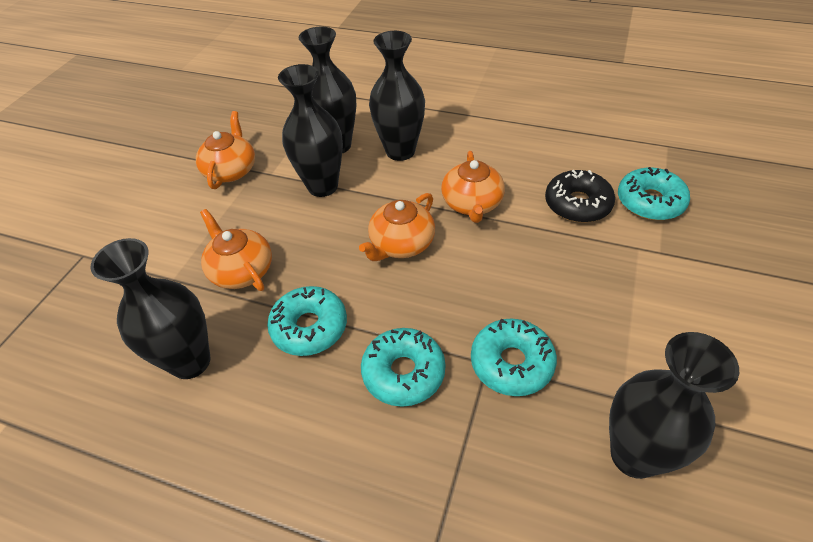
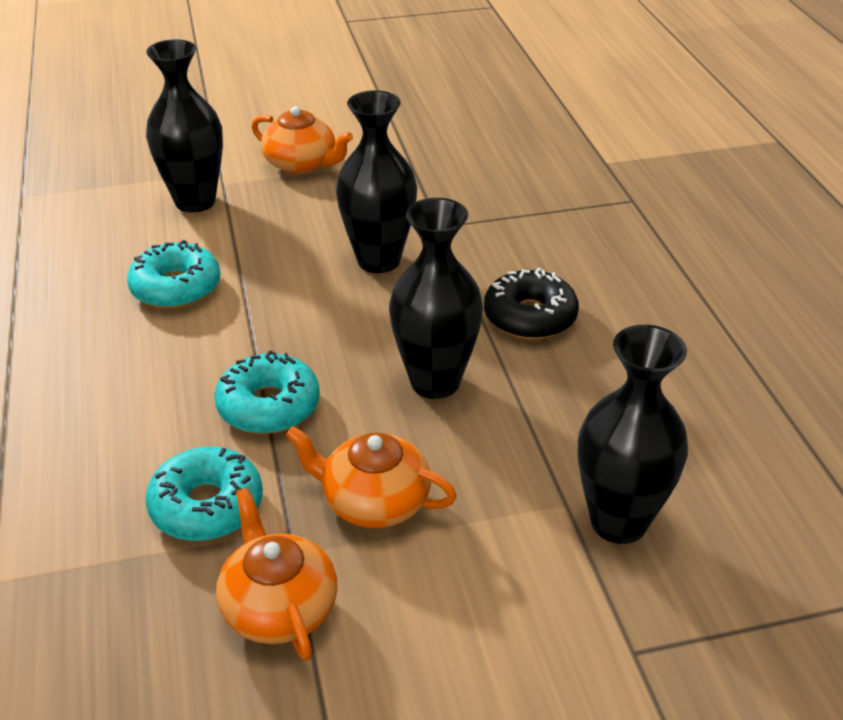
black vase: [90,238,210,379] [278,64,343,197] [299,26,357,153] [369,31,425,161] [609,332,739,479] = 5 -> [146,39,223,212] [336,90,417,273] [389,198,483,399] [577,325,688,544] = 4
orange teapot: [196,111,255,189] [200,209,272,291] [359,193,435,261] [441,151,505,223] = 4 -> [216,488,338,661] [251,106,353,174] [286,426,457,528] = 3
turquoise donut: [267,286,347,356] [361,328,446,407] [471,318,557,396] [618,167,690,220] = 4 -> [127,240,221,309] [145,447,263,541] [215,350,320,434] = 3

